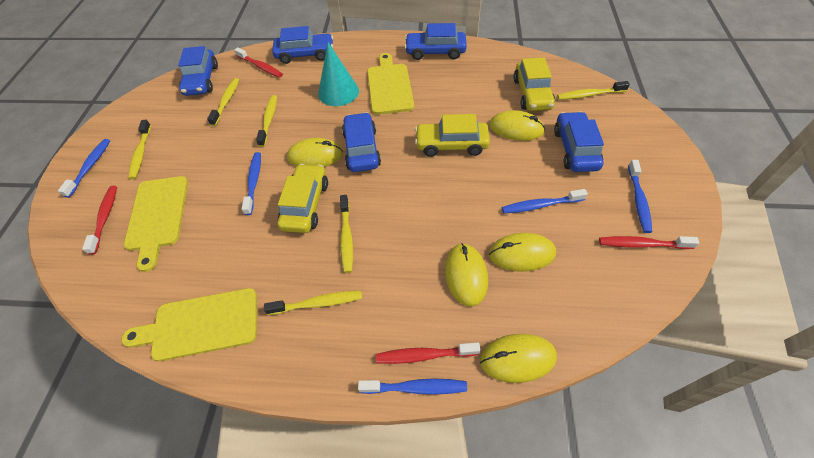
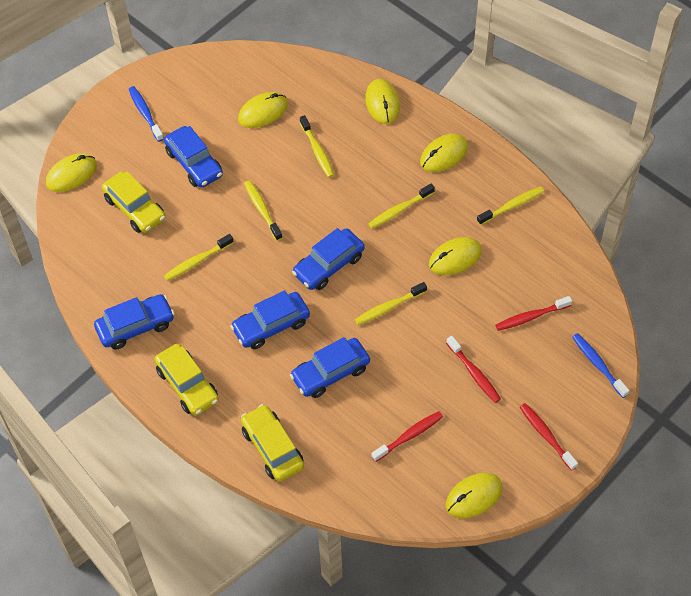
blue toothbrush: [58,139,110,198] [242,152,261,215] [358,378,467,395] [502,189,588,214] [628,160,652,233] = 5 -> [128,86,164,142] [572,333,629,398] = 2
turquoise cone: [318,42,359,106] = 1 -> none = 0
yellow cutting board: [122,288,257,361] [124,176,188,272] [367,53,414,115] = 3 -> none = 0
yellow mouse: [287,138,343,167] [445,243,488,307] [480,334,557,383] [489,110,545,141] [489,233,556,271] = 5 -> [46,153,97,192] [238,92,288,128] [365,79,400,124] [420,134,468,172] [429,237,482,275] [446,473,503,518] = 6

